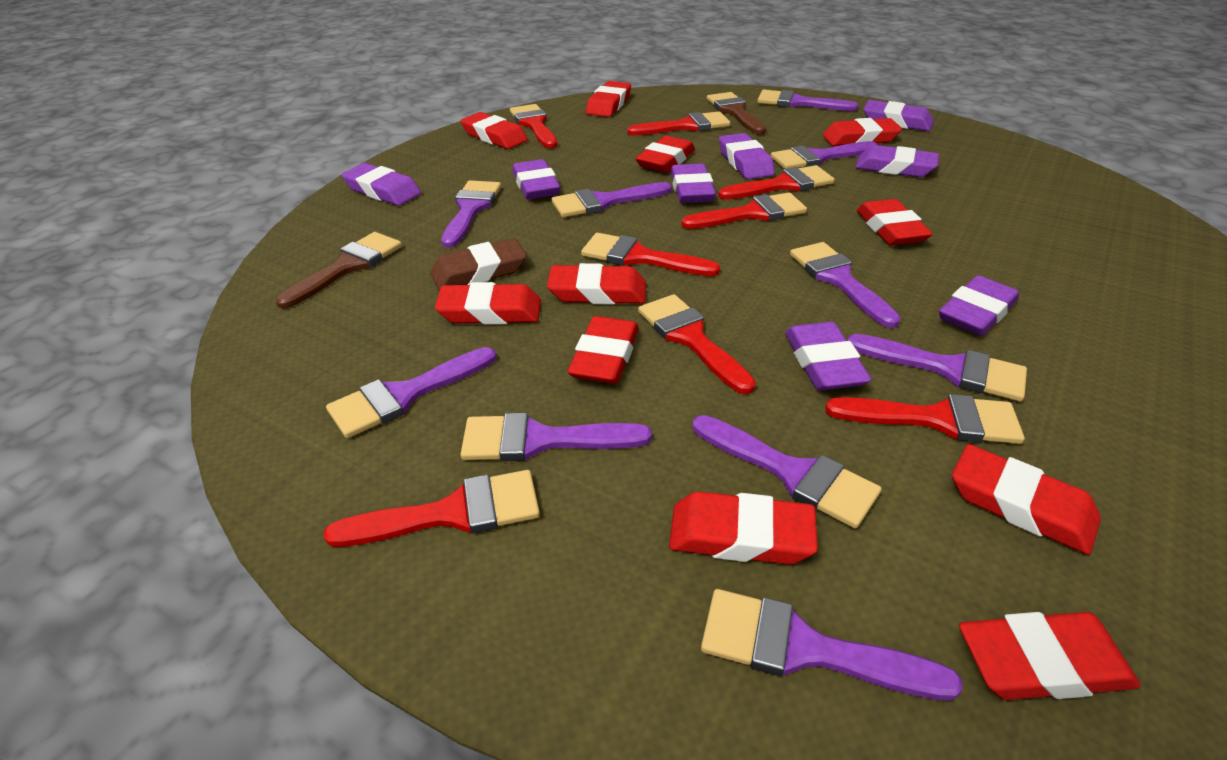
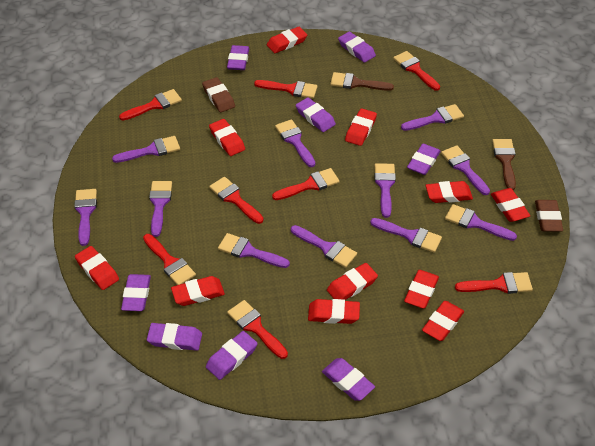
brown eraser: [430,238,527,291] = 1 -> [202,77,235,112] [535,200,563,232] = 2
purple brush: [326,347,496,438] [441,180,501,248] [460,413,652,461] [551,182,672,217] [692,415,882,529] [701,589,963,701] [757,90,859,111] [771,141,877,169] [790,242,901,328] [847,334,1027,402] = 10 -> [74,189,97,246] [112,136,180,163] [149,181,172,237] [218,233,290,268] [275,119,315,167] [291,225,357,268] [370,218,442,253] [374,163,396,218] [401,104,464,131] [441,145,490,195] [445,204,517,241] = 11

